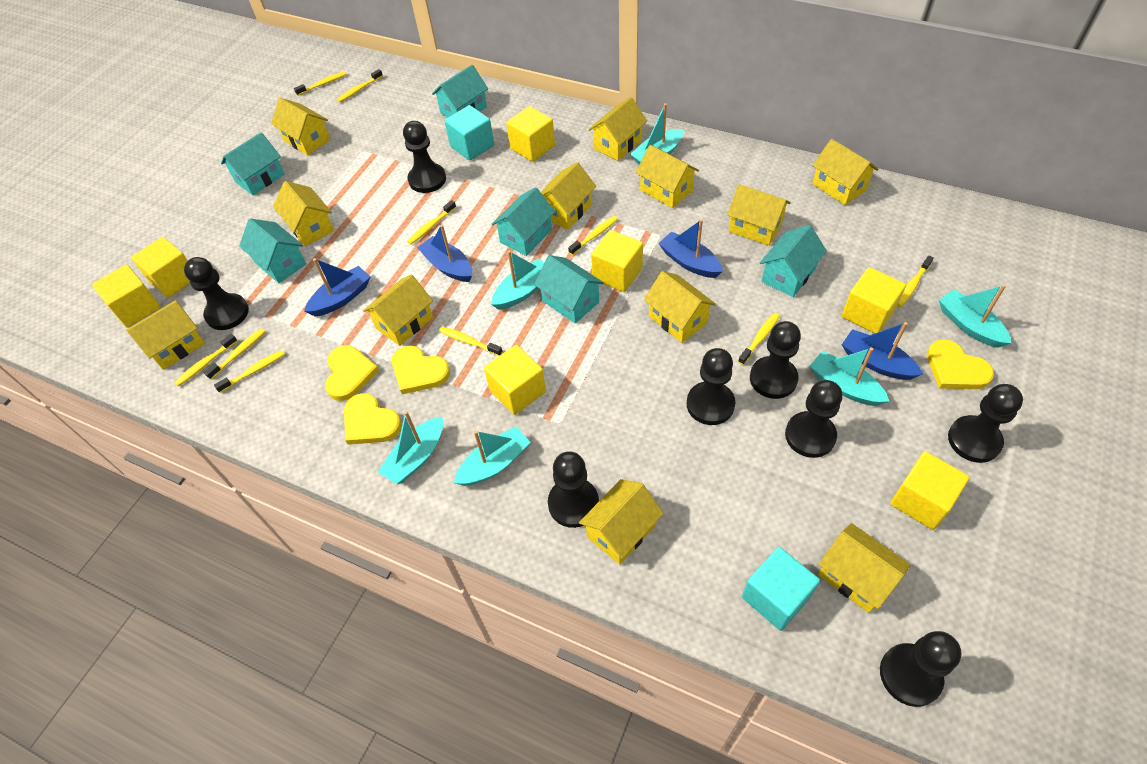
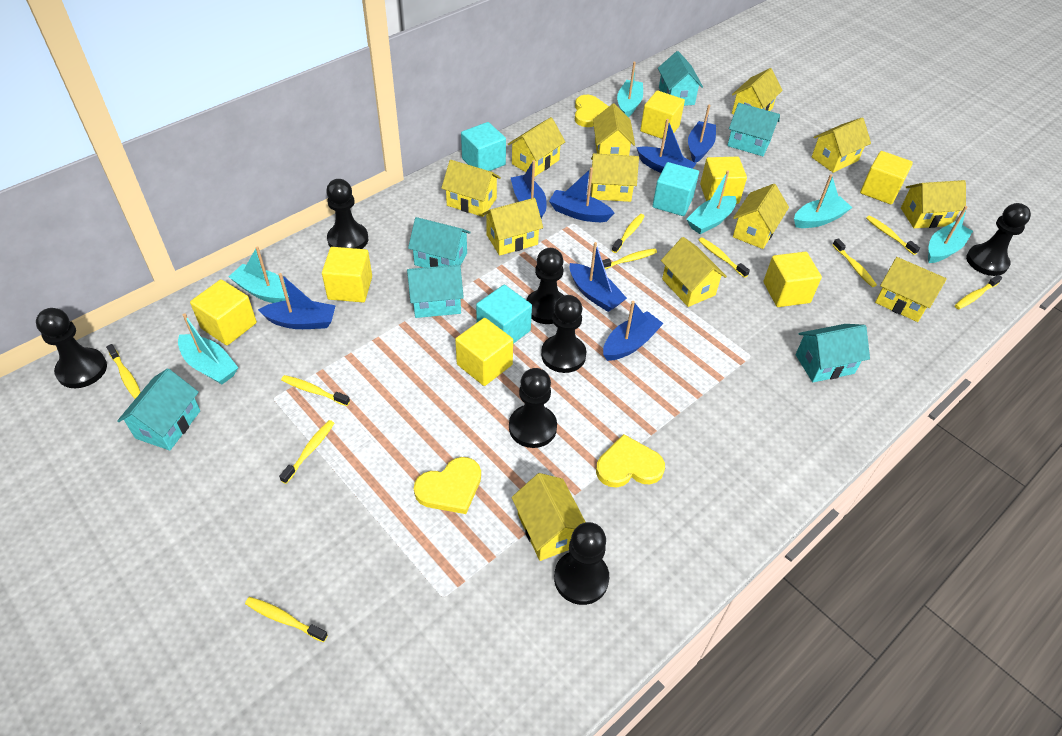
black pawn: [184,257,249,330] [403,121,446,193] [548,451,599,528] [687,348,735,425] [750,321,801,399] [785,380,843,458] [880,631,961,707] [948,384,1023,463] = 8 -> [36,308,107,388] [326,179,368,249] [509,368,557,448] [526,248,564,324] [541,295,586,373] [554,522,609,605] [966,203,1031,276] = 7
blue boat: [304,258,370,316] [417,225,472,282] [658,219,723,278] [842,322,923,380] = 4 -> [258,273,336,329] [511,160,547,218] [549,167,614,222] [570,242,627,312] [603,301,664,361] [636,119,697,173] [688,105,716,163] = 7
turquoise cube: [444,105,494,161] [742,547,820,631] = 2 -> [461,122,506,171] [476,285,532,344] [652,162,699,216] = 3
yellow heart: [325,345,379,401] [344,393,402,445] [392,345,450,394] [927,339,994,389] = 4 -> [414,457,481,514] [575,95,609,127] [596,434,665,488] = 3

